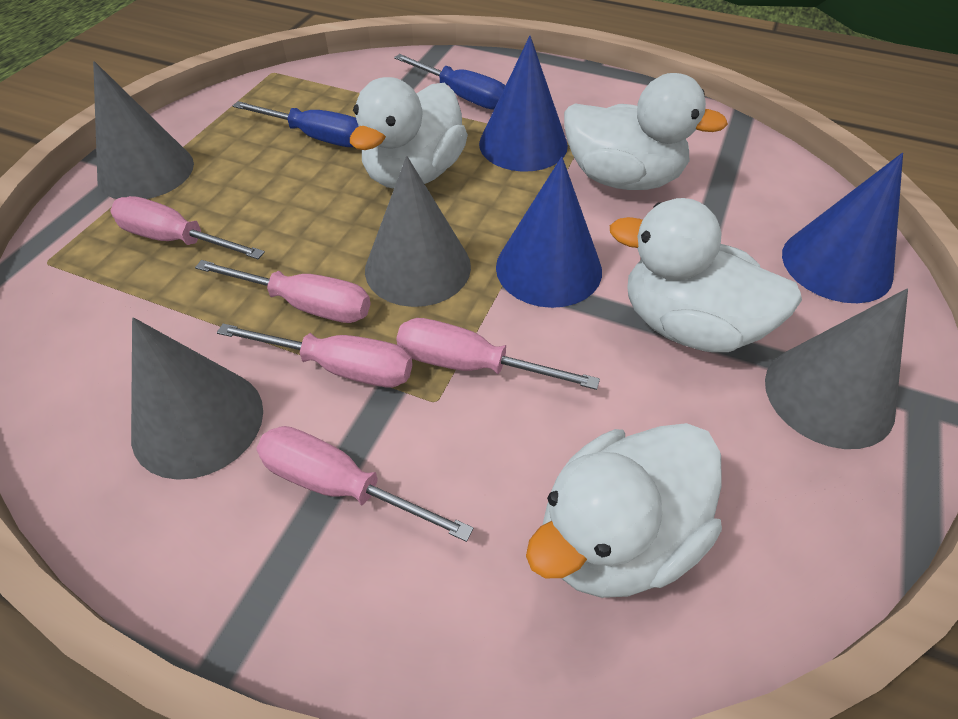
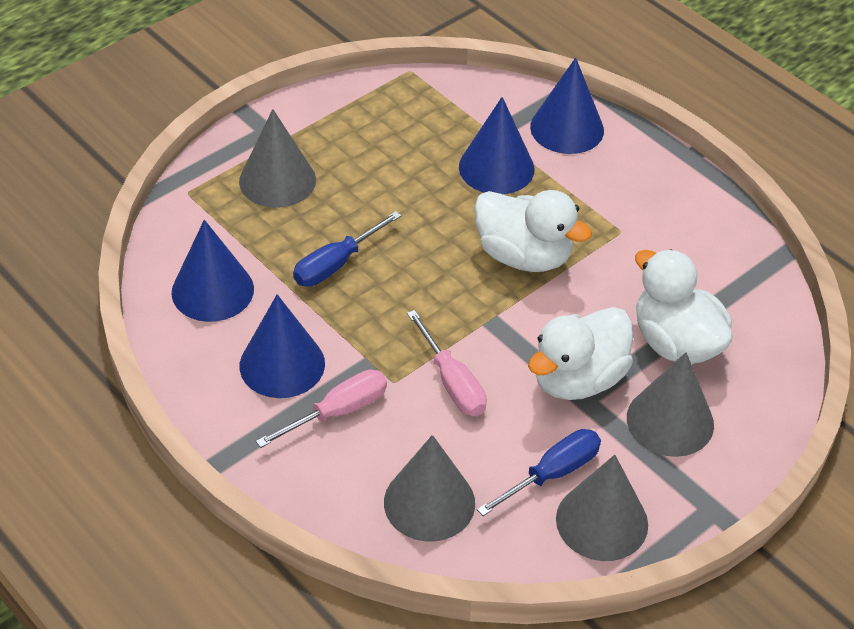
blue cone: [479,36,568,172] [496,157,602,308] [782,153,903,303] = 3 -> [172,220,254,322] [240,294,325,398] [459,97,535,194] [530,58,604,154] = 4
pink screwdriver: [110,196,265,259] [195,260,371,323] [217,324,413,387] [256,426,473,542] [396,318,600,390] = 5 -> [256,370,387,448] [407,310,487,416] = 2
white duck: [350,77,468,189] [526,423,722,598] [564,73,728,190] [610,198,802,352] = 4 -> [474,190,592,272] [528,307,633,400] [635,249,732,364] = 3

